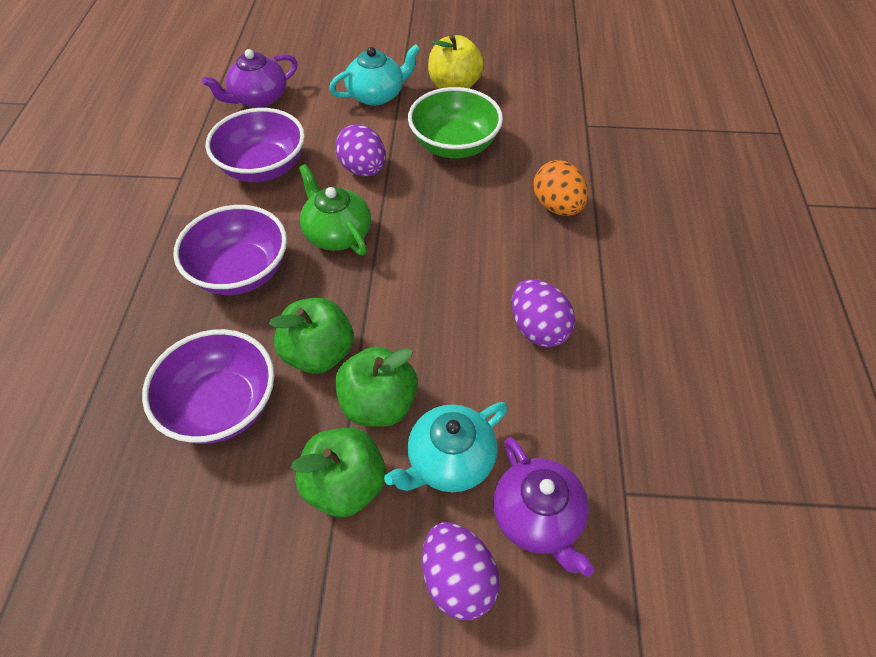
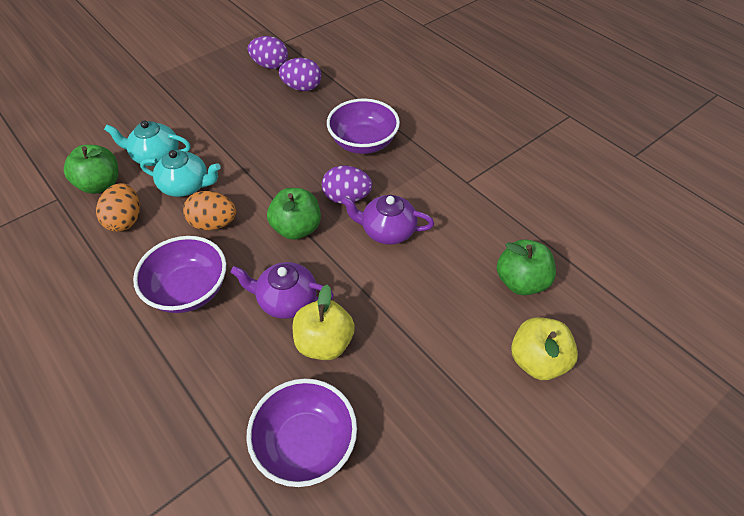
green bowl: [408,87,503,158] = 1 -> none = 0
green teapot: [299,164,371,255] = 1 -> none = 0
orange egg: [533,160,588,216] = 1 -> [96,183,140,232] [183,191,236,231] = 2
yellow apple: [428,34,484,89] = 1 -> [293,285,355,360] [511,317,578,380] = 2

